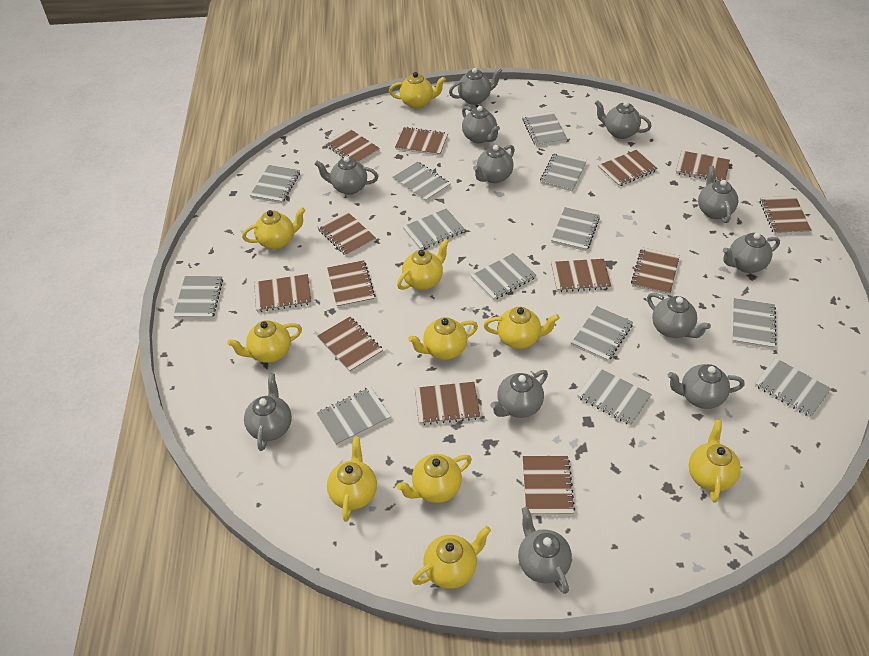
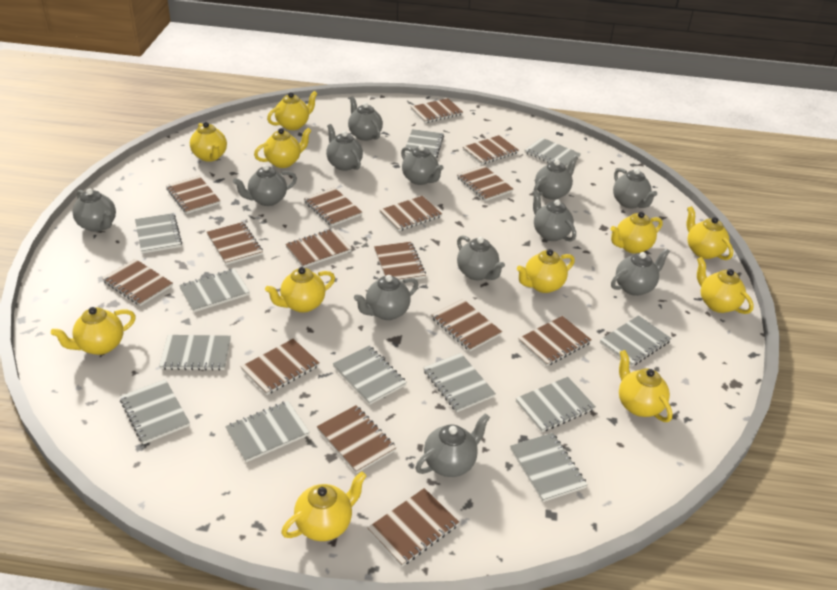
brown notebook: [254,274,312,312] [317,211,376,256] [317,317,383,373] [325,128,380,163] [327,260,376,308] [395,127,448,156] [415,382,480,425] [523,456,575,516] [551,259,611,292] [598,150,657,187] [631,247,680,295] [676,151,730,182] [760,196,812,235] = 13 -> [102,259,173,306] [166,176,220,214] [207,222,263,265] [241,339,320,395] [285,228,352,268] [304,188,362,226] [317,405,397,474] [368,488,459,566] [374,242,426,281] [380,196,442,231] [411,98,463,123] [432,299,502,351] [457,166,513,201] [463,135,519,165] [518,316,592,366] = 15
grey notebook: [173,276,223,319] [250,165,300,203] [317,387,391,446] [393,161,451,202] [403,208,465,250] [470,253,536,300] [522,112,567,146] [540,152,587,191] [551,207,600,251] [571,306,633,362] [577,367,652,426] [732,298,777,349] [755,358,832,418] = 13 -> [120,379,190,444] [135,213,182,254] [159,335,231,371] [179,269,250,312] [225,401,310,462] [333,346,407,405] [405,129,444,158] [423,353,496,412] [510,433,588,502] [516,377,596,432] [525,138,581,167] [600,315,671,366] = 12
yellow teapot: [227,320,302,363] [242,207,306,249] [327,437,377,522] [389,72,446,109] [396,454,472,503] [397,239,449,290] [408,317,478,360] [412,526,491,589] [484,307,560,349] [689,419,741,503] = 10 -> [51,307,136,355] [190,122,227,162] [254,128,312,168] [265,267,335,313] [267,91,318,130] [281,471,366,541] [517,249,575,293] [610,212,663,254] [619,350,673,422] [686,206,733,260] [697,257,754,314] = 11

